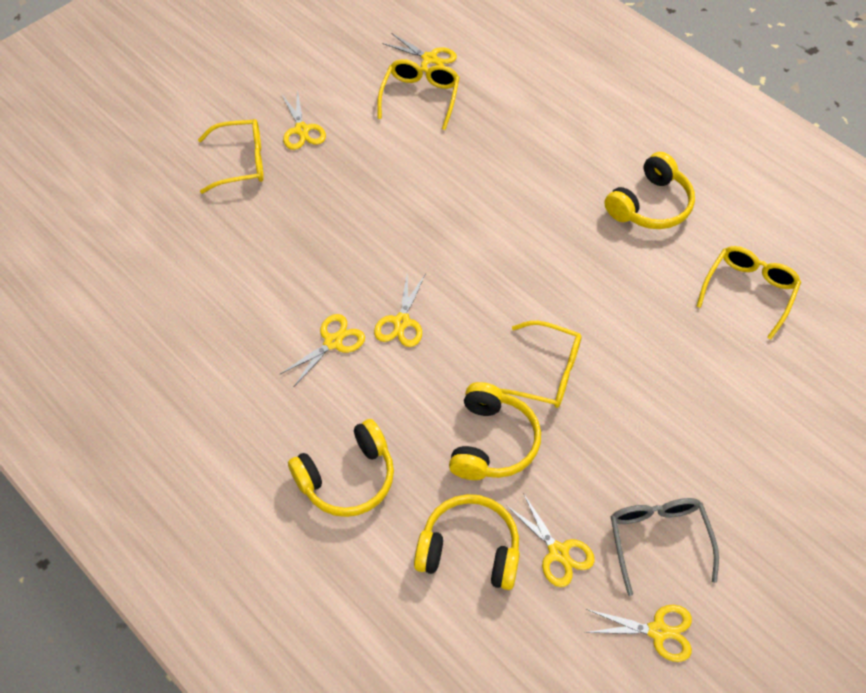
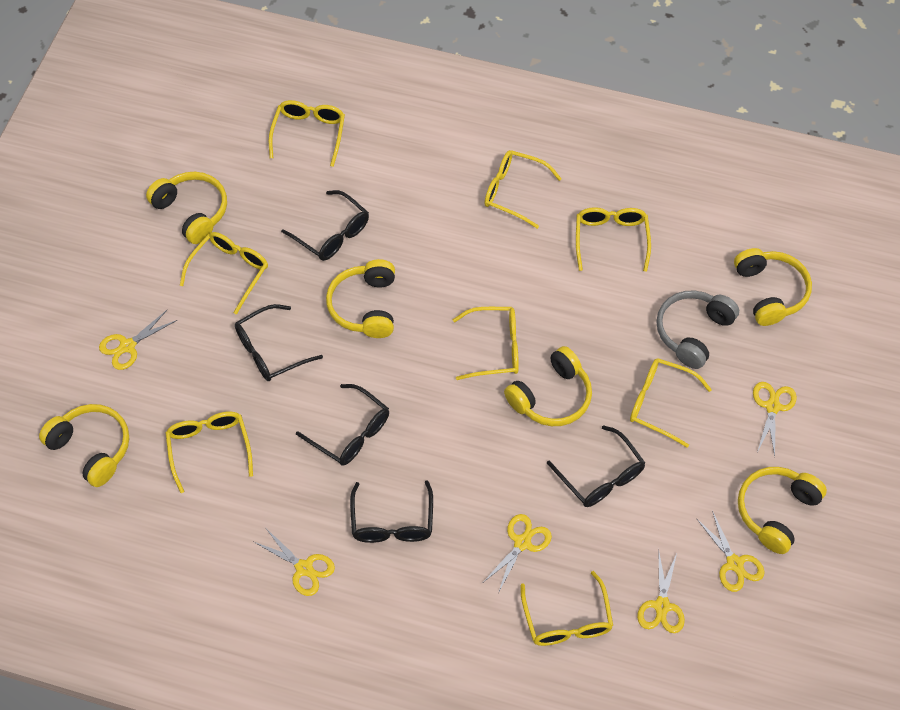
black glasses: none = 0 -> [235,304,323,381] [281,190,369,261] [296,384,389,465] [350,480,433,543] [547,425,645,507] = 5
grey glasses: [611,498,719,596] = 1 -> none = 0
grey headphones: none = 0 -> [656,290,739,369] = 1
yellow glasses: [198,119,264,194] [377,59,460,130] [500,321,582,408] [696,246,801,340] = 4 -> [165,411,253,493] [180,232,268,314] [269,100,345,167] [453,307,519,380] [484,150,562,229] [520,571,613,646] [576,207,651,272] [630,359,712,448] = 8
yellow headphones: [288,419,394,517] [414,494,520,590] [449,382,541,480] [605,152,695,229] = 4 -> [39,404,129,487] [146,172,227,244] [326,259,395,338] [504,346,592,426] [734,248,812,326] [738,467,827,554] = 6

